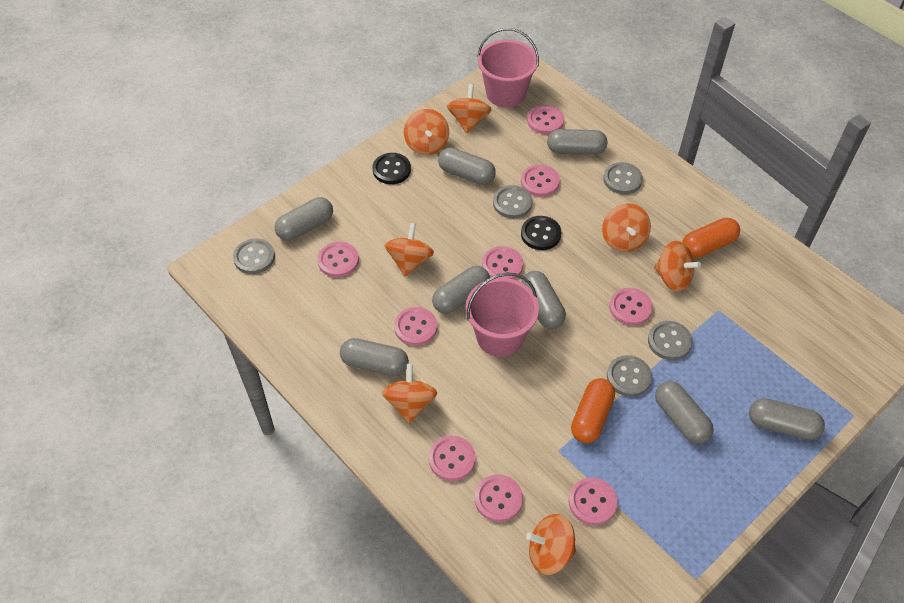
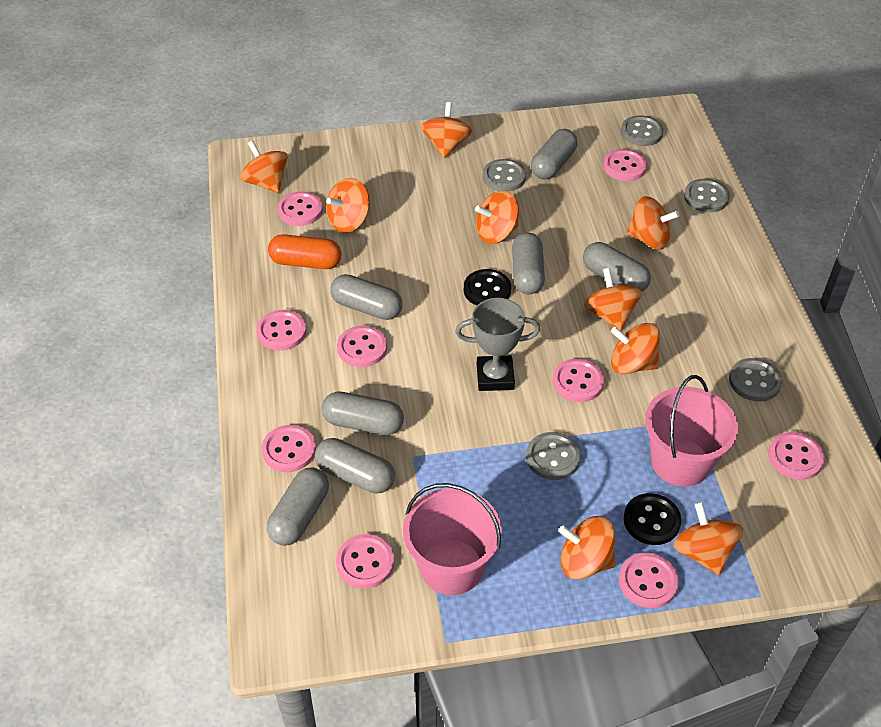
grey capsule: [274,197,333,241] [340,338,409,376] [432,266,490,314] [438,147,496,185] [522,271,566,329] [547,129,607,155] [655,381,714,444] [749,398,825,440] = 8 -> [267,468,329,546] [315,438,395,494] [322,392,404,435] [330,274,402,320] [512,232,545,294] [531,129,577,179] [583,242,651,292] = 7
grey trophy: none = 0 -> [455,298,540,391] = 1
orange capsule: [571,378,615,444] [682,218,740,258] = 2 -> [268,234,342,269] = 1
orange spinning top: [382,364,437,423] [384,223,434,276] [404,109,449,155] [447,84,491,133] [526,514,576,575] [602,203,651,252] [654,241,701,291] = 7 -> [240,140,288,193] [326,178,370,233] [421,102,472,158] [475,190,519,244] [559,516,615,580] [584,268,642,331] [611,323,660,374] [627,196,680,250] [673,501,743,575] = 9

